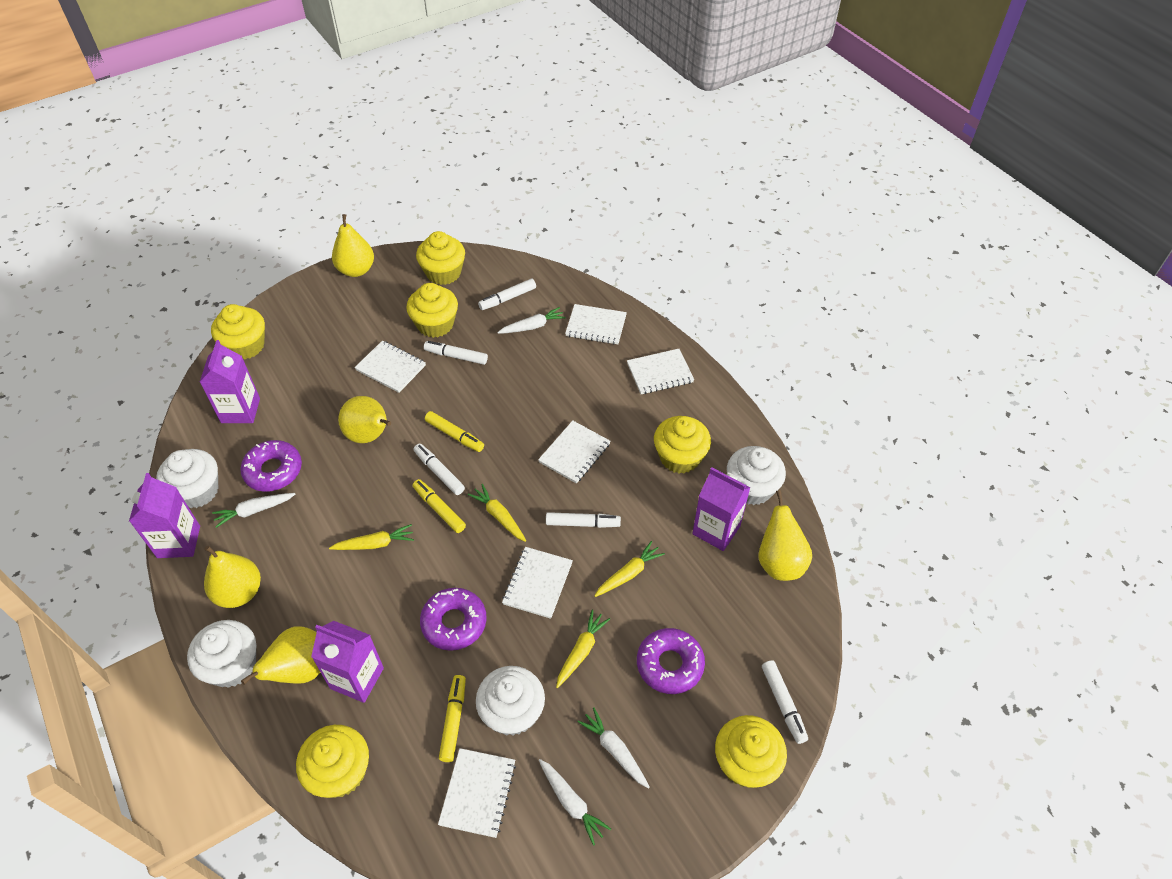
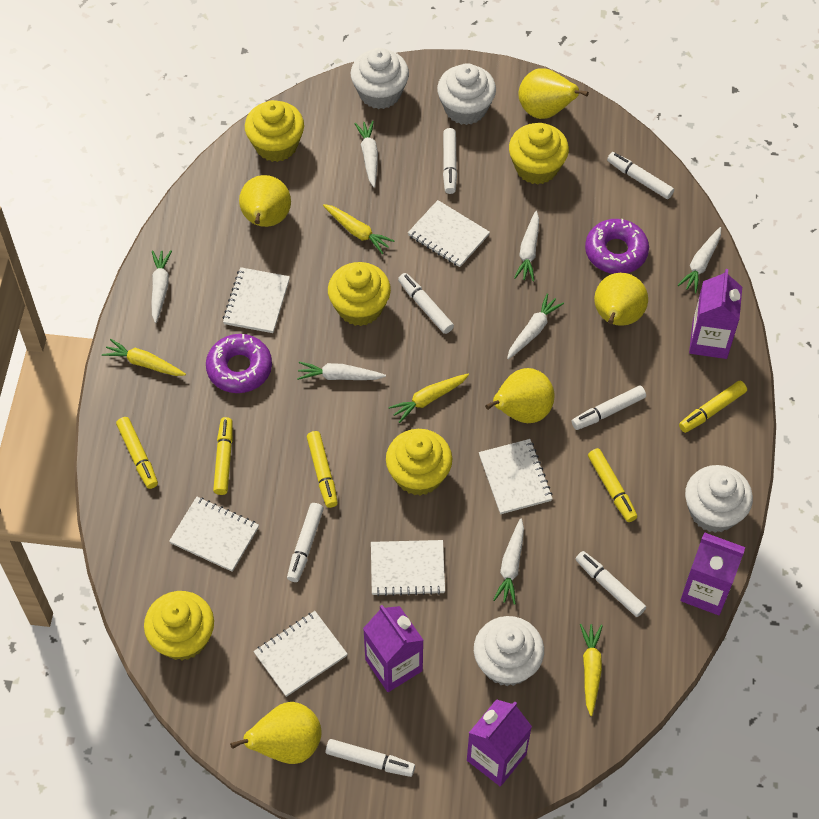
purple donut: [240,440,302,492] [420,588,487,651] [637,628,705,694] = 3 -> [206,334,272,393] [585,219,649,274] = 2
white carrot: [212,493,295,528] [497,307,566,334] [539,759,611,846] [577,707,650,789] = 4 -> [152,250,172,323] [297,362,386,380] [354,121,378,187] [493,518,524,605] [507,293,564,359] [514,211,539,281] [677,227,721,293] = 7
white marker: [414,444,465,495] [424,341,488,365] [478,279,536,310] [546,512,621,528] [762,660,808,744] = 5 -> [287,503,324,582] [325,739,415,777] [398,273,454,334] [443,128,457,194] [572,386,646,430] [576,551,646,617] [607,152,674,199] = 7
yellow cupcake: [211,304,265,359] [296,725,369,798] [406,283,458,338] [416,231,465,285] [654,416,711,473] [715,715,787,788] = 6 -> [144,591,214,660] [245,100,304,162] [328,262,391,326] [386,429,452,496] [509,123,569,185] = 5
yellow marker: [413,479,466,533] [425,411,484,452] [439,675,466,762] = 3 -> [116,417,158,489] [213,417,233,495] [307,431,338,508] [588,448,637,522] [679,381,747,433] = 5

